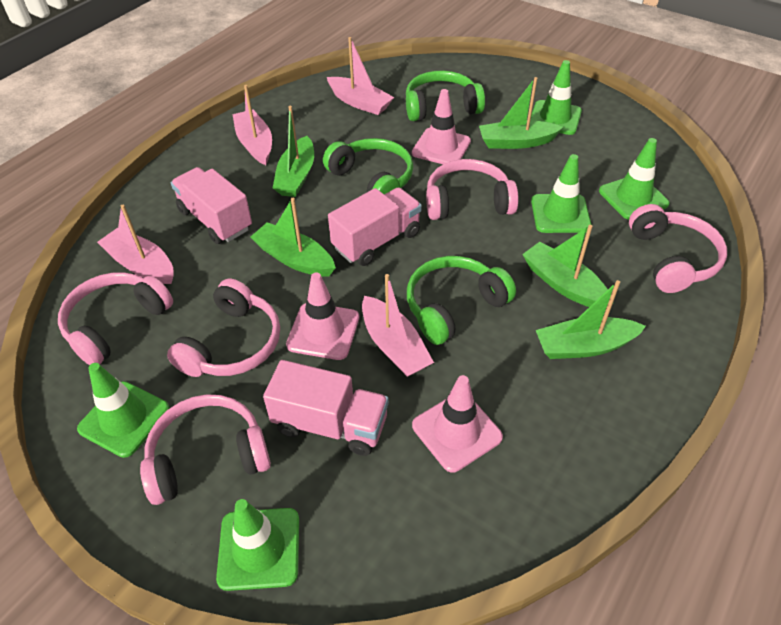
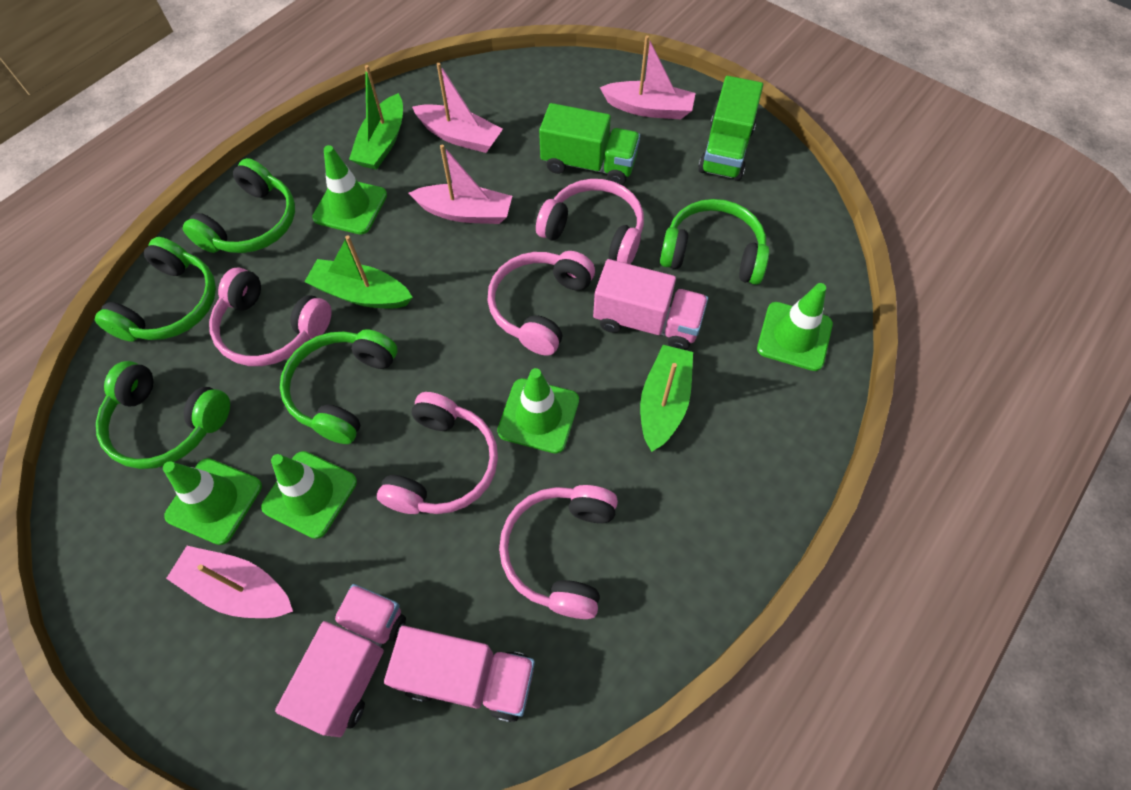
green boat: [250,198,336,276] [273,106,314,197] [479,77,563,149] [522,225,611,307] [536,280,646,359] = 5 -> [304,236,413,308] [349,65,403,170] [640,345,693,452] = 3
green headphones: [323,138,413,194] [406,71,485,121] [407,256,516,345] = 3 -> [95,237,216,342] [96,361,230,469] [182,158,295,253] [280,329,397,444] [660,199,769,285] = 5
green truck: none = 0 -> [539,103,640,185] [698,76,763,181] = 2
pink traffic cone: [286,272,359,360] [412,89,471,164] [412,375,503,473] = 3 -> none = 0

